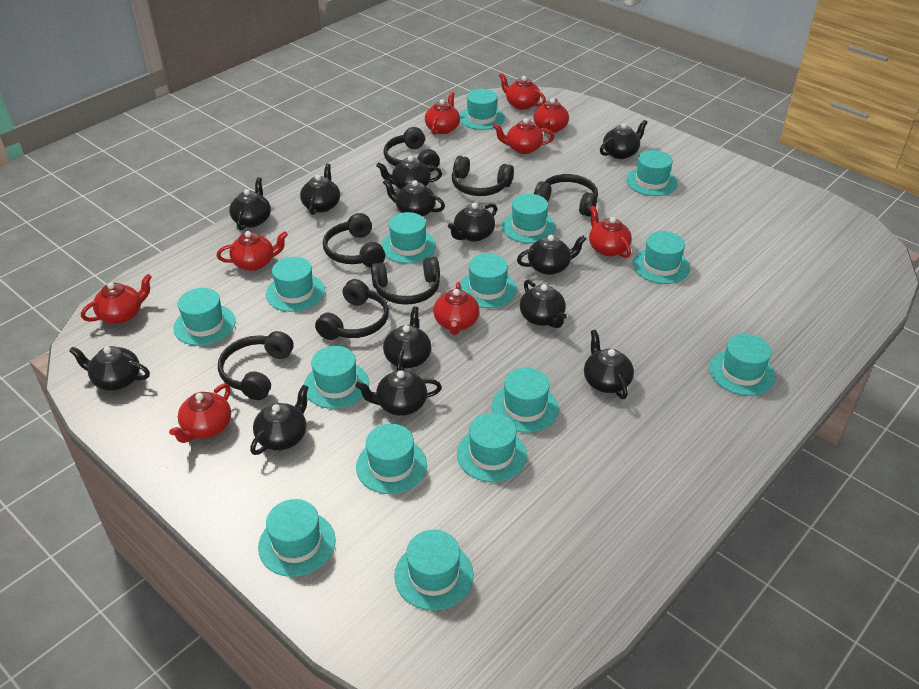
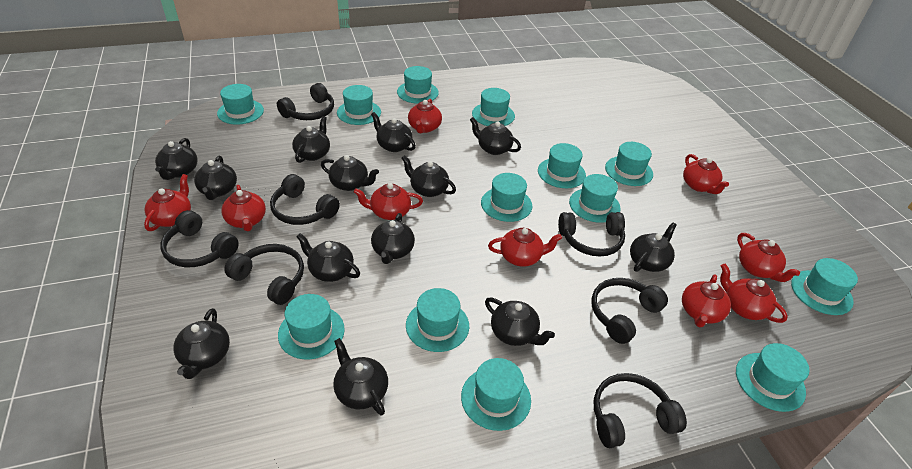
turquoise hat: [174,288,236,346] [258,499,336,577] [266,257,325,312] [304,346,369,409] [356,424,427,494] [381,212,436,264] [394,530,473,610] [457,413,527,482] [460,89,505,130] [460,253,517,308] [492,368,559,433] [502,194,556,243] [626,150,677,196] [633,231,690,284] [709,334,775,396] = 15 -> [217,84,264,125] [278,294,345,359] [337,85,381,125] [397,66,439,104] [406,288,469,352] [461,358,531,431] [472,88,515,126] [481,173,533,222] [538,143,586,188] [569,174,621,223] [605,142,653,186] [736,343,809,412] [791,258,858,315] = 13

